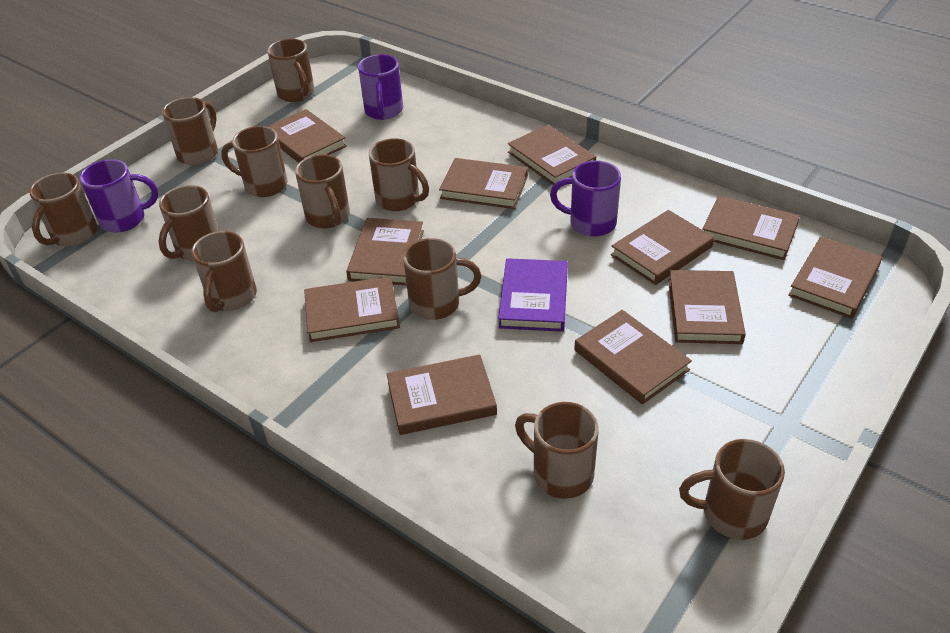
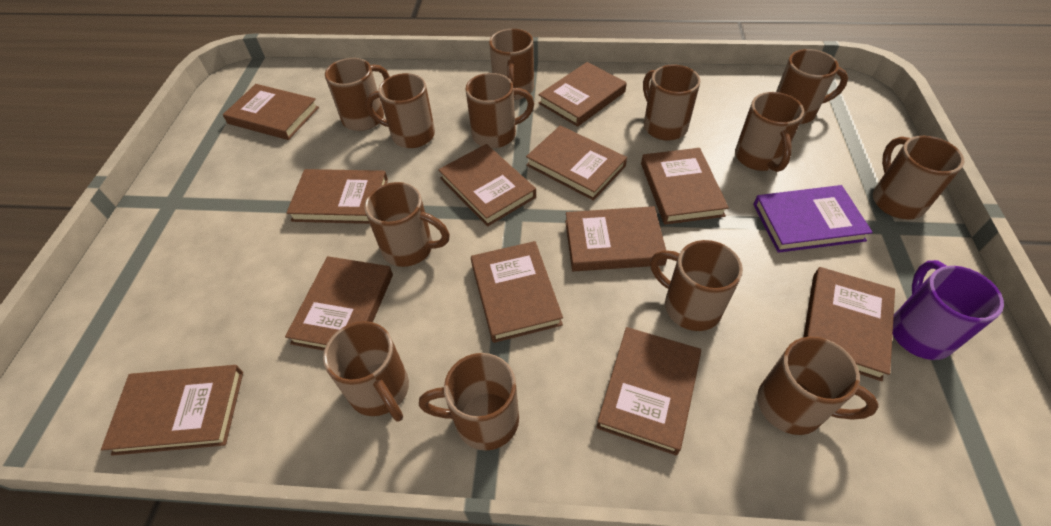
brown book: [267,109,347,163] [304,276,400,342] [346,218,424,285] [387,355,497,435] [439,158,528,209] [508,125,596,185] [574,310,692,404] [611,210,714,285] [668,270,746,344] [702,196,800,260] [788,236,882,319] = 11 -> [101,365,243,456] [223,84,319,140] [285,256,393,351] [286,169,388,224] [438,144,536,227] [471,241,563,343] [526,125,627,201] [538,62,627,127] [565,206,667,271] [596,327,701,456] [641,148,729,225] [803,267,895,381] = 12
brown mug: [29,173,98,247] [158,185,219,261] [162,97,218,165] [191,231,257,312] [221,126,288,197] [267,39,315,102] [295,155,350,228] [369,138,429,211] [403,238,481,320] [515,402,599,499] [679,439,785,540] = 11 -> [323,321,409,422] [325,58,390,131] [364,182,450,267] [366,73,435,148] [419,353,519,451] [465,73,534,148] [489,29,534,100] [643,65,700,140] [650,240,743,331] [735,92,804,172] [757,337,879,435] [776,49,848,124] [873,136,965,219] = 13
purple mug: [80,159,158,233] [358,54,403,120] [550,161,621,237] = 3 -> [893,260,1004,360] = 1

